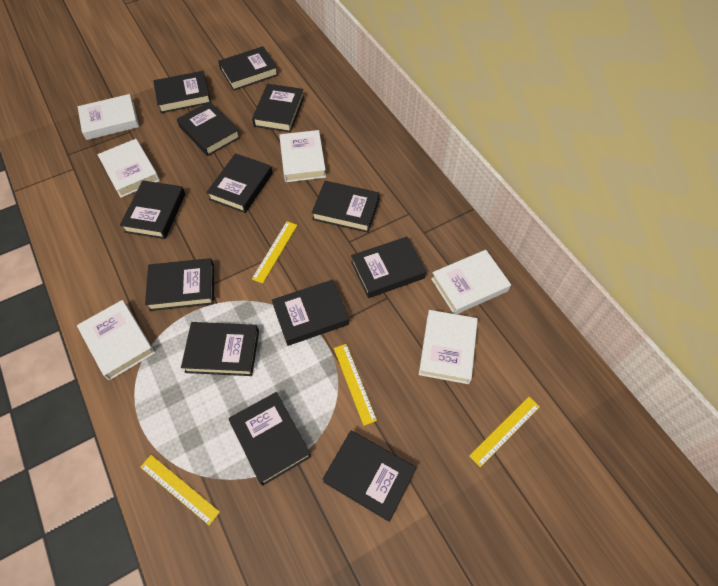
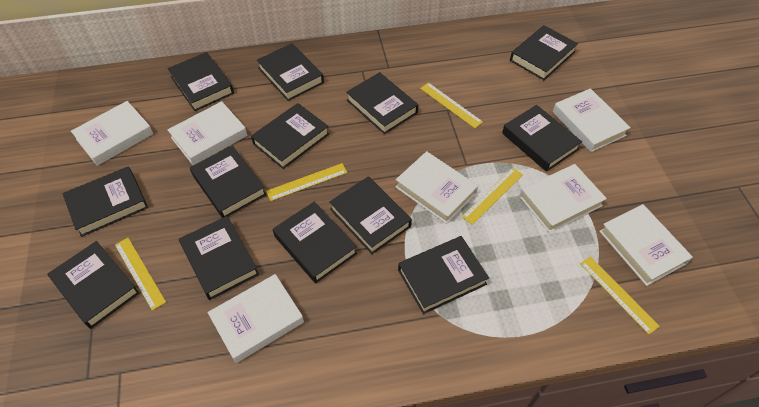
white book: [77,300,155,380] [78,94,139,140] [97,139,160,198] [279,130,326,182] [419,310,478,384] [431,250,511,314] = 6 -> [71,101,153,166] [168,101,247,165] [208,274,304,363] [396,151,478,224] [519,164,607,233] [553,88,631,152] [599,204,693,286] = 7
yellow ruler: [140,455,220,526] [252,221,297,283] [334,344,377,426] [469,397,540,467] = 4 -> [115,238,166,310] [266,163,347,201] [420,82,483,128] [462,167,523,225] [580,256,660,335] = 5

